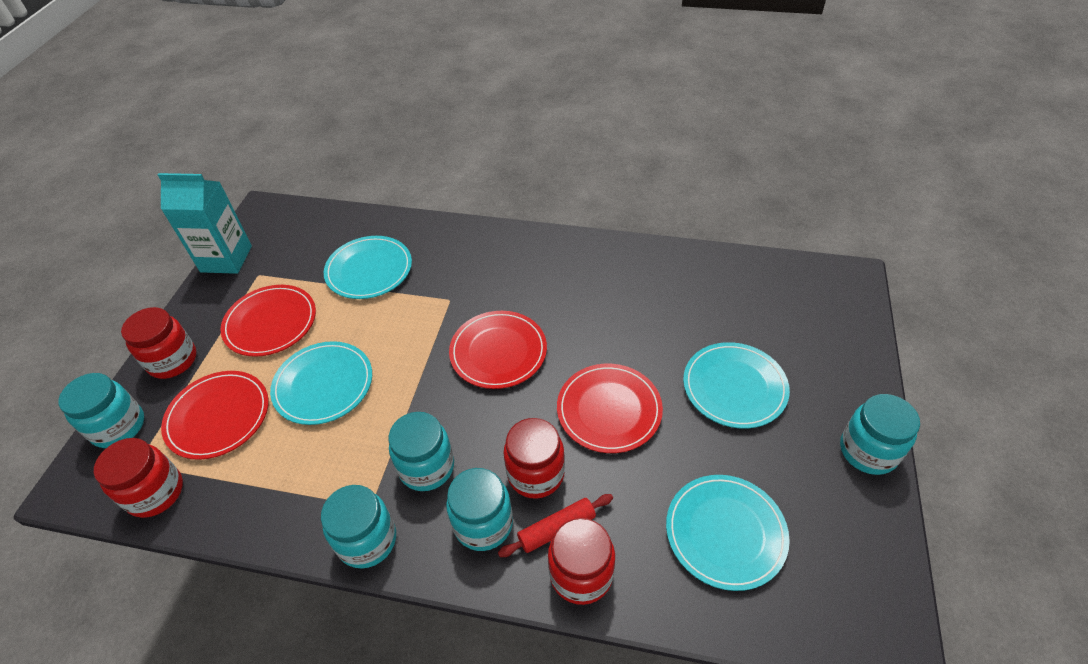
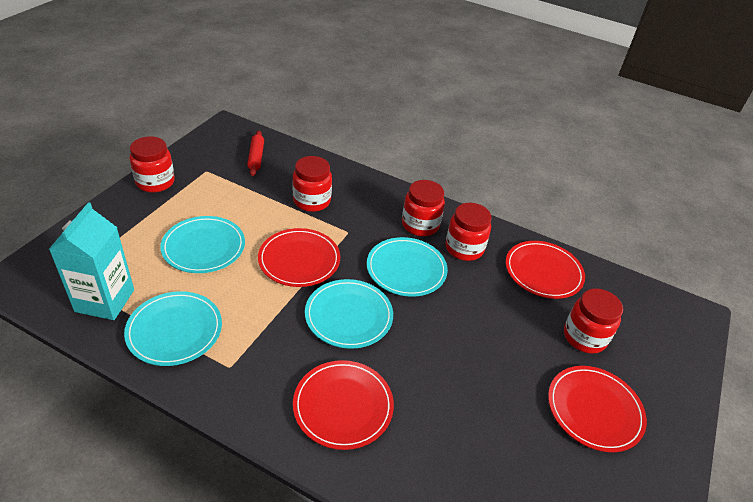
red jar: [94,438,183,518] [121,307,197,379] [503,418,565,499] [548,518,615,605] = 4 -> [130,136,175,193] [293,156,332,212] [402,180,445,236] [445,203,491,261] [564,288,623,354] = 5
turquoise jar: [58,373,144,448] [321,485,396,569] [389,412,454,491] [446,468,513,551] [840,394,920,475] = 5 -> none = 0

